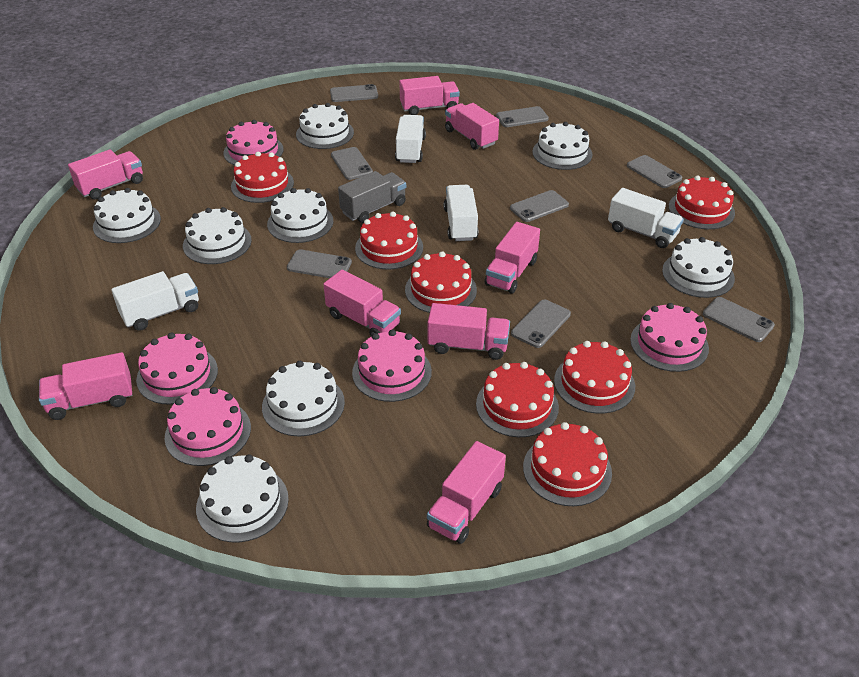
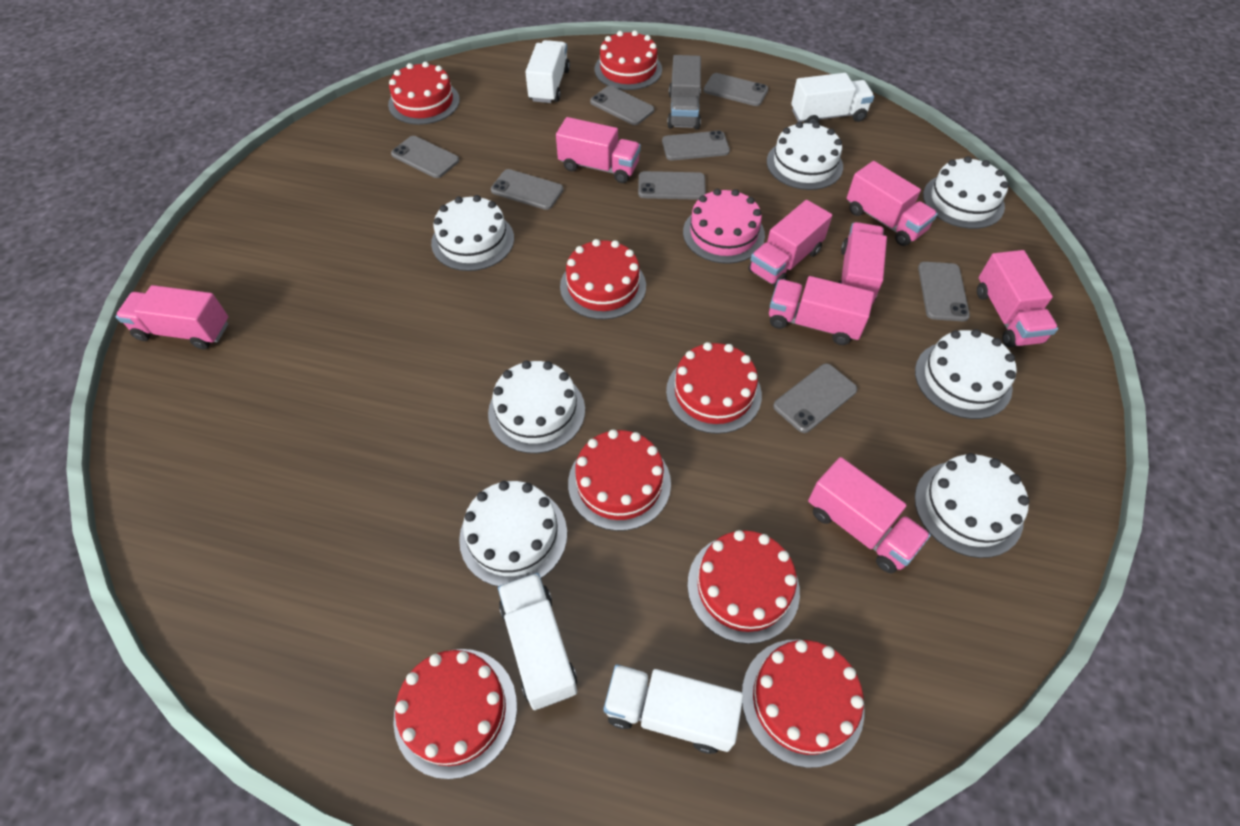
pink cake: [136,333,218,405] [165,387,251,466] [224,120,284,165] [352,330,432,402] [630,303,709,372] = 5 -> [683,189,765,264] = 1
red cake: [231,152,294,203] [355,212,423,270] [405,251,477,313] [476,362,559,437] [523,422,612,506] [554,341,635,414] [669,176,735,229] = 7 -> [388,62,460,125] [393,649,517,779] [560,239,646,319] [568,429,671,531] [595,30,662,90] [666,342,762,434] [687,530,800,644] [742,639,865,768] = 8
white cake: [93,188,161,243] [183,207,252,264] [196,454,289,542] [262,361,345,436] [267,188,333,243] [296,103,354,149] [533,122,592,170] [662,237,735,298] = 8 -> [431,195,514,271] [459,481,567,586] [488,360,585,453] [767,122,843,190] [915,329,1017,419] [915,453,1029,558] [923,156,1009,229] = 7

